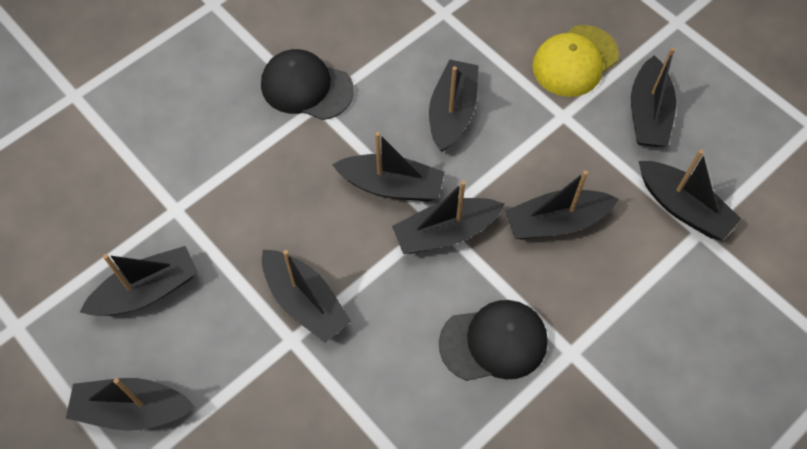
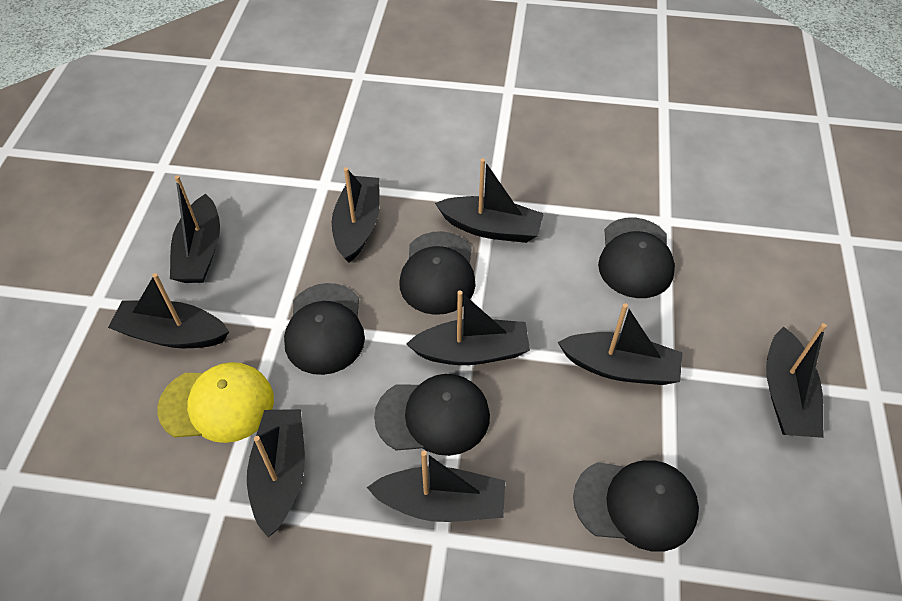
black cap: [261,49,354,120] [439,300,548,381] = 2 -> [284,283,365,375] [374,374,490,456] [399,231,476,315] [573,460,699,552] [598,217,675,298] = 5

